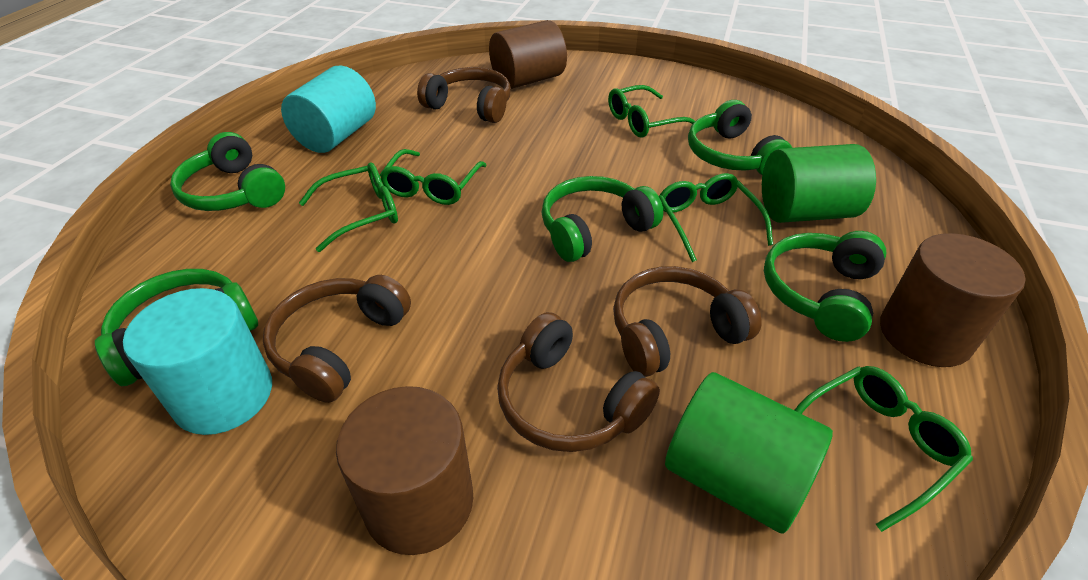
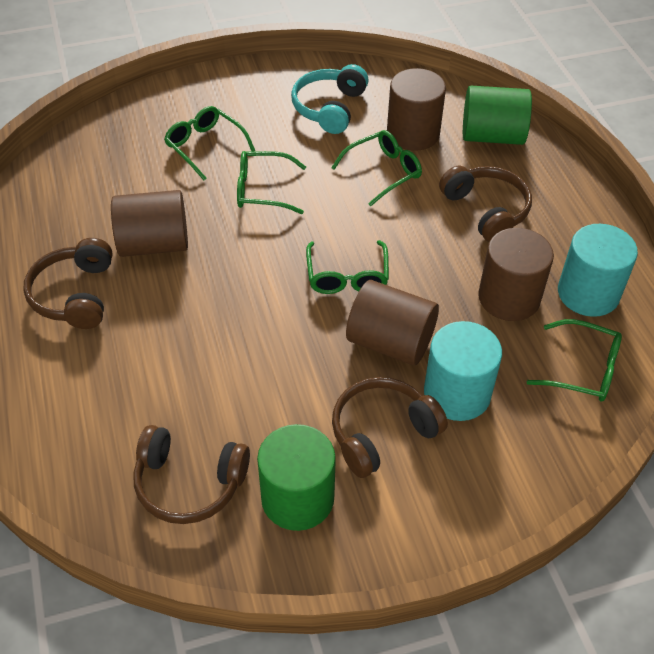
brown cylinder: [336,386,473,555] [489,20,567,89] [880,233,1025,367] = 3 -> [111,190,188,257] [346,280,439,365] [387,68,446,151] [478,228,554,321] = 4
green headphones: [95,269,258,386] [170,132,285,211] [541,176,663,262] [688,100,792,175] [764,231,886,342] = 5 -> none = 0
turquoise headphones: none = 0 -> [291,64,369,134] = 1

